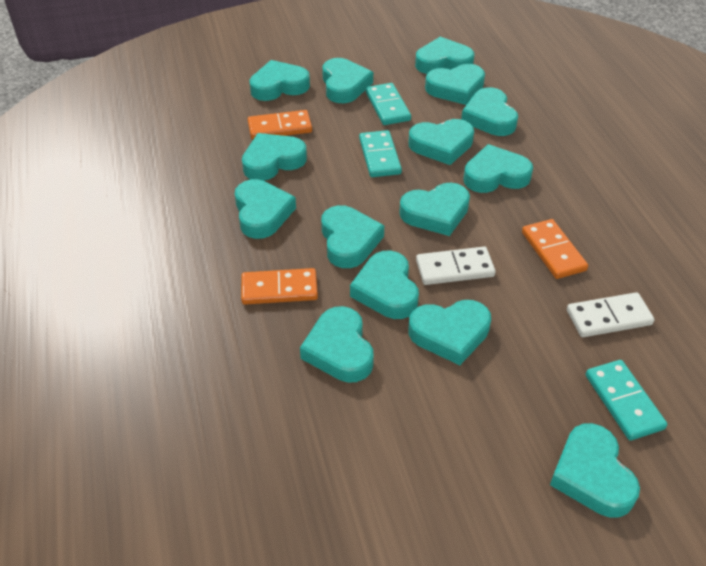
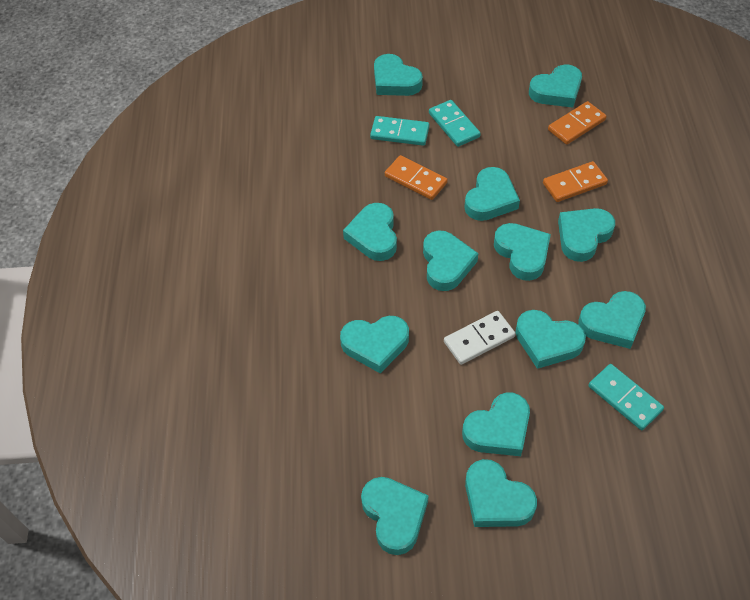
turquoise heart: [235,179,296,239] [242,133,307,181] [249,60,310,101] [300,306,374,383] [321,205,384,268] [322,58,373,103] [350,251,419,319] [399,183,470,236] [408,300,491,365] [409,119,474,165] [415,37,474,74] [425,64,485,105] [461,87,518,136] [463,144,533,193] [550,423,640,518] = 15 -> [340,316,409,373] [343,203,397,261] [361,477,429,555] [374,54,423,96] [423,230,478,291] [462,393,530,456] [464,167,520,221] [465,459,537,527] [494,223,551,281] [515,310,586,369] [529,64,582,108] [558,208,615,262] [578,291,646,349] = 13
white domino: [416,247,496,285] [567,292,655,337] = 2 -> [444,311,516,365] = 1

